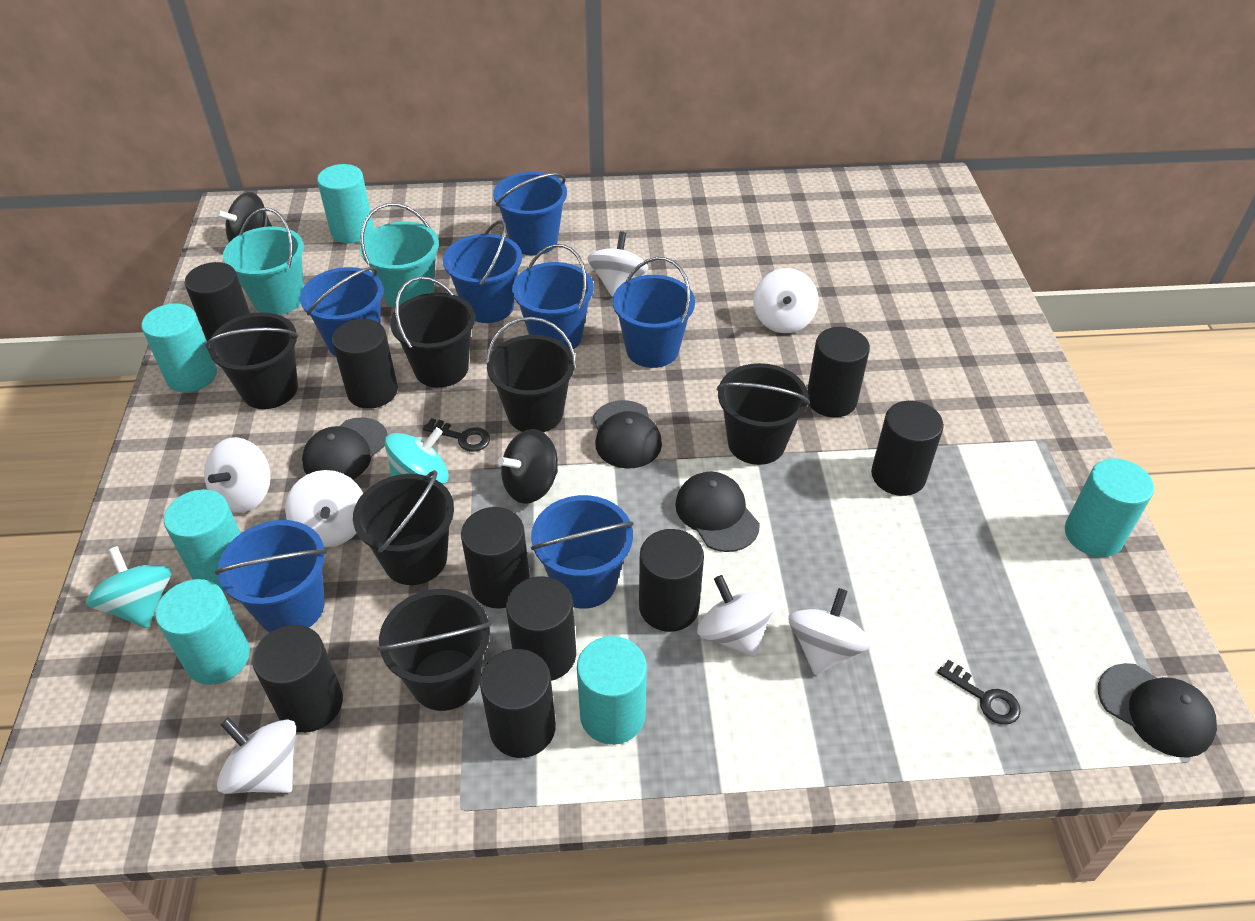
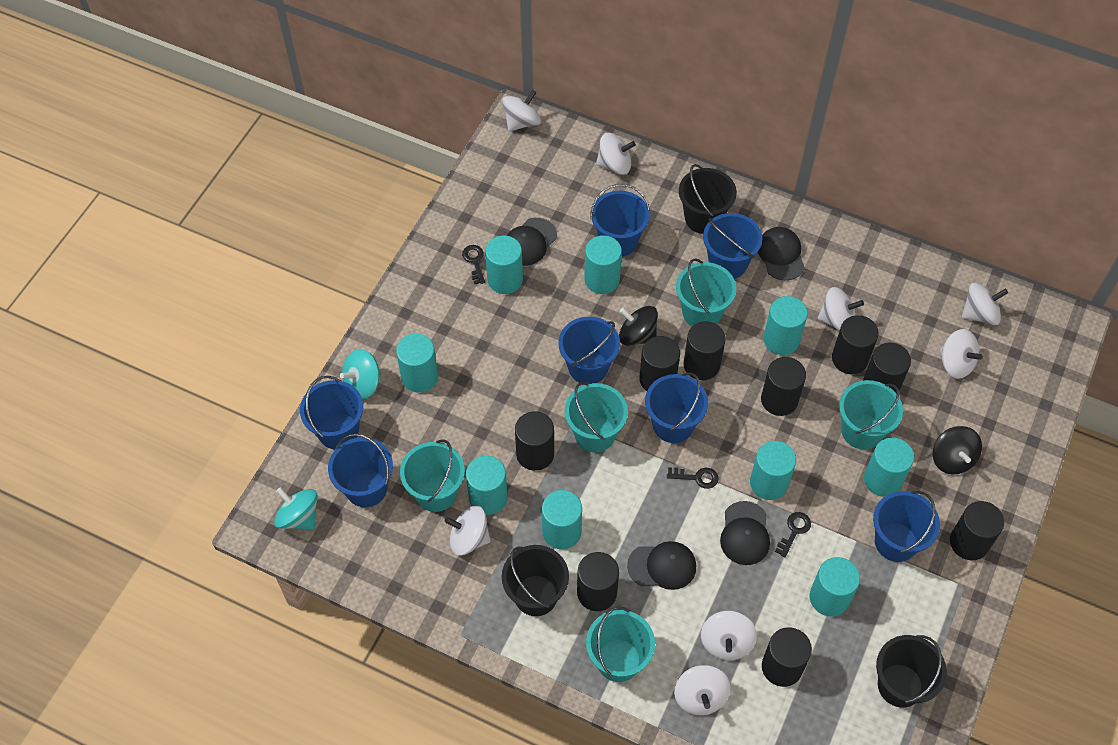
black bucket: [205,312,299,409] [353,470,454,585] [377,589,491,711] [390,276,475,388] [486,317,576,432] [717,363,810,465] = 6 -> [502,545,569,616] [679,164,737,234] [876,635,947,708] = 3
black key: [423,418,490,452] [937,660,1021,725] = 2 -> [462,245,485,284] [667,467,718,489] [775,512,811,558] = 3
turquoise bucket: [223,208,304,315] [360,203,439,308] = 2 -> [400,440,465,512] [565,382,628,452] [586,607,655,682] [676,258,736,326] [839,380,903,449] = 5
turquoise cylinder: [141,303,217,393] [155,579,250,685] [164,489,241,589] [317,164,374,243] [577,636,647,745] [1065,459,1154,557] = 6 -> [396,333,438,393] [466,456,508,515] [485,236,523,294] [542,490,582,549] [584,235,622,294] [750,441,796,500] [763,296,808,355] [810,557,860,617] [864,438,914,497] = 9
white spinning top: [204,437,271,513] [217,717,296,794] [285,470,363,547] [587,231,648,297] [697,575,775,657] [753,268,818,333] [788,588,872,675] = 7 -> [445,506,491,556] [502,90,541,131] [596,133,636,175] [674,665,731,715] [701,611,757,660] [818,287,864,331] [940,329,983,379] [962,283,1008,325] = 8

